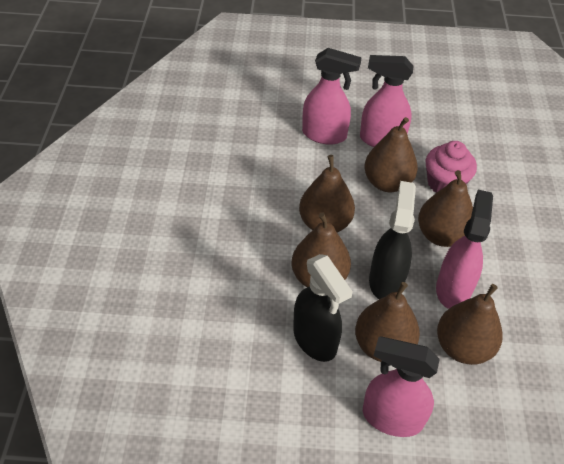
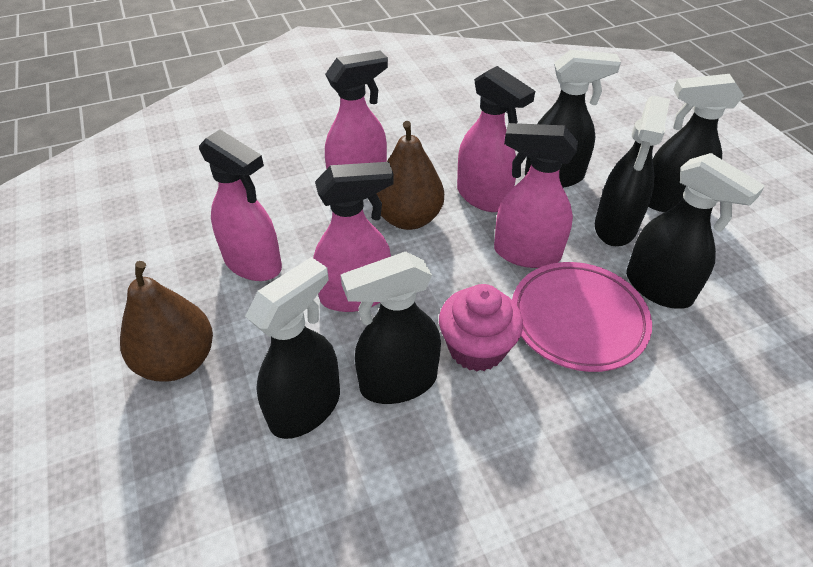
black spray bottle: [293,254,353,362] [369,181,416,299] = 2 -> [245,257,340,439] [341,252,441,404] [525,50,621,188] [595,96,670,246] [626,153,765,308] [648,74,744,212] = 6
brown pear: [292,212,351,287] [299,155,355,232] [355,282,420,362] [364,117,418,192] [418,170,473,247] [437,284,503,365] = 6 -> [120,261,213,382] [376,121,444,230] = 2
pink plate: none = 0 -> [512,262,652,372] = 1
pink spray bottle: [302,48,362,145] [360,55,413,147] [363,336,440,437] [436,190,493,309] = 4 -> [199,130,282,281] [313,162,394,312] [325,50,388,169] [457,66,535,212] [494,123,578,268] = 5

